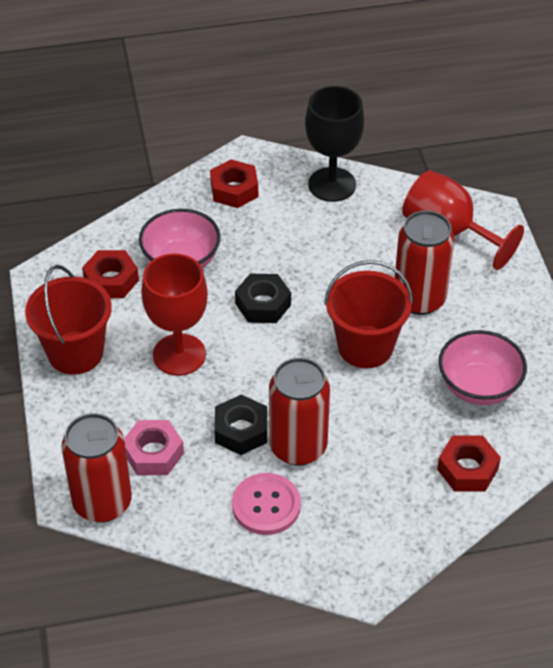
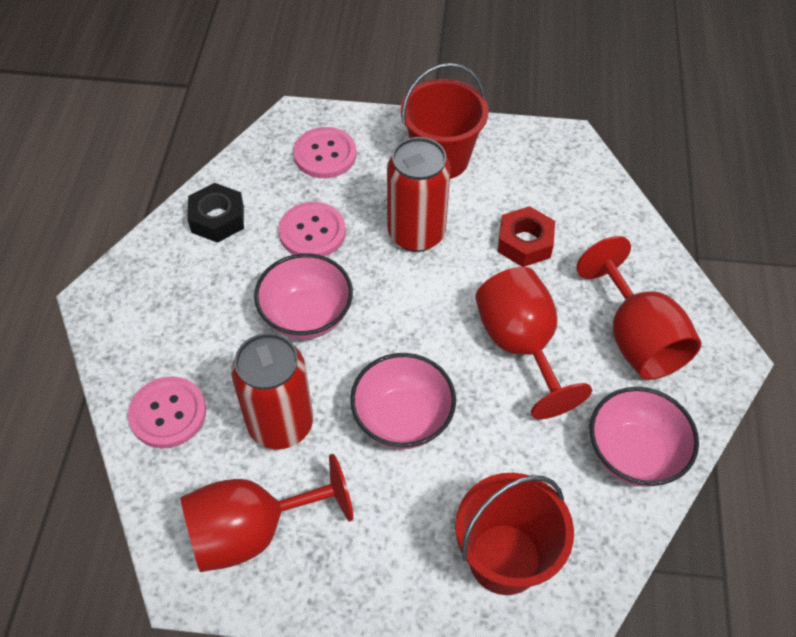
black goblet: [305,86,364,202] = 1 -> none = 0
black nut: [214,395,267,455] [235,273,291,323] = 2 -> [187,183,244,243] = 1
pink bowl: [139,209,221,269] [438,330,527,405] = 2 -> [254,254,353,339] [350,353,456,449] [590,387,699,487] = 3
pink button: [232,473,301,535] = 1 -> [128,376,206,448] [279,202,346,257] [293,127,357,178] = 3
pink nut: [124,420,184,475] = 1 -> none = 0
red can: [61,413,132,523] [269,358,330,466] [395,211,455,315] = 3 -> [231,333,313,449] [387,137,451,252] = 2
red goblet: [141,253,208,376] [402,170,524,270] = 2 -> [180,454,353,572] [475,267,592,419] [576,236,701,380] = 3
red nut: [82,250,139,298] [210,159,258,208] [437,436,501,492] = 3 -> [498,206,555,267] = 1

